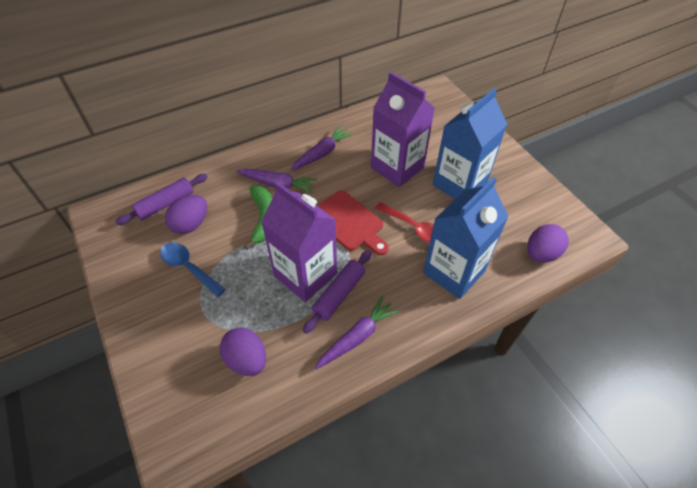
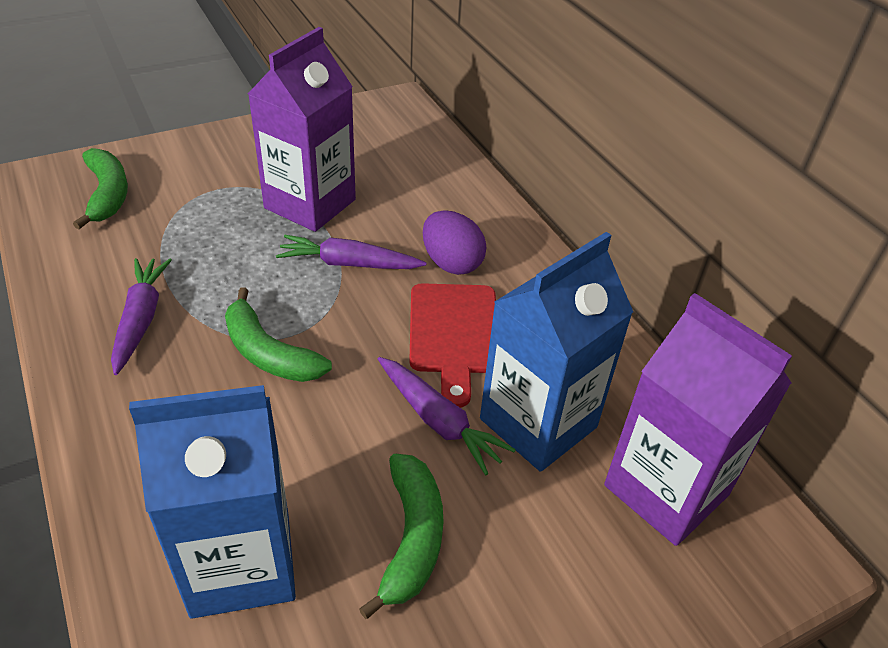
blue spoon: [160,242,226,297] = 1 -> none = 0
green banana: [244,186,272,250] = 1 -> [73,148,128,229] [225,287,332,382] [359,454,444,619] = 3
purple egg: [165,195,207,234] [220,328,266,376] [527,224,569,263] = 3 -> [423,211,487,275] = 1
purple rolling pin: [115,174,207,225] [303,250,372,334] = 2 -> none = 0
red spoon: [375,202,434,243] = 1 -> none = 0

